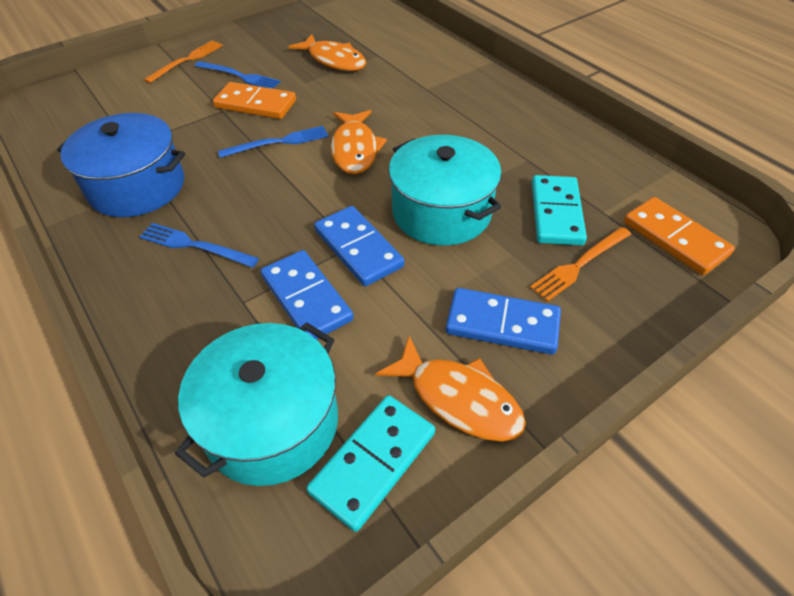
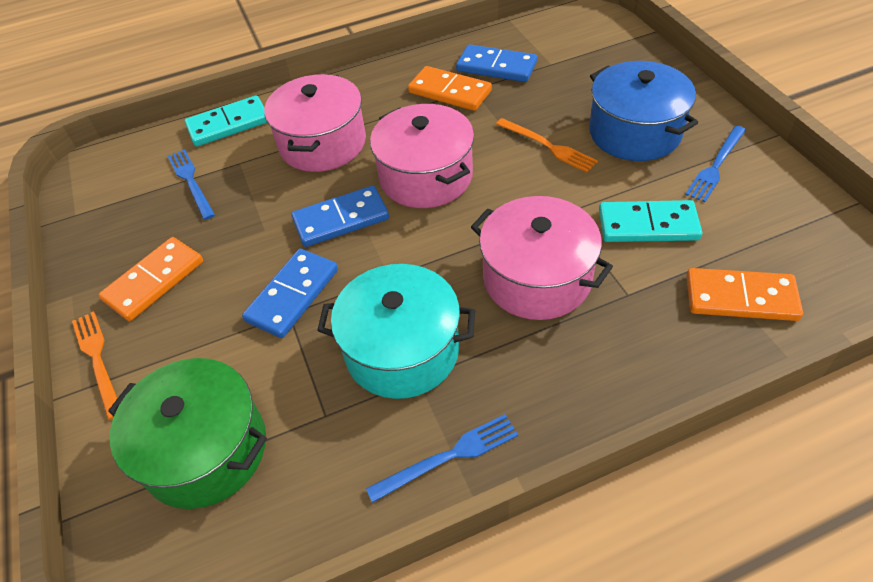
green pot: none = 0 -> [108,358,267,509] = 1
orange domino: [213,82,296,119] [624,197,735,275] = 2 -> [99,237,203,321] [408,66,492,111] [686,268,803,321] = 3
orange fish: [289,34,366,71] [331,110,387,174] [376,336,526,441] = 3 -> none = 0
pink pot: none = 0 -> [264,74,366,172] [370,104,474,208] [471,196,613,320] = 3
turquoise pot: [175,322,338,486] [389,135,502,246] = 2 -> [317,264,475,399] = 1

